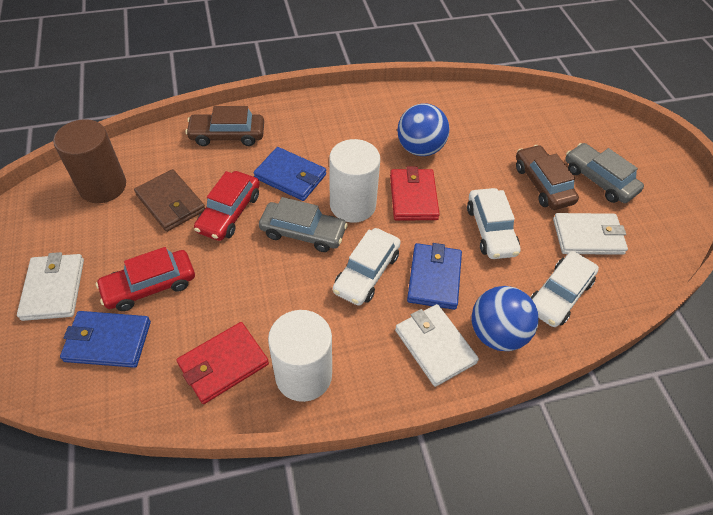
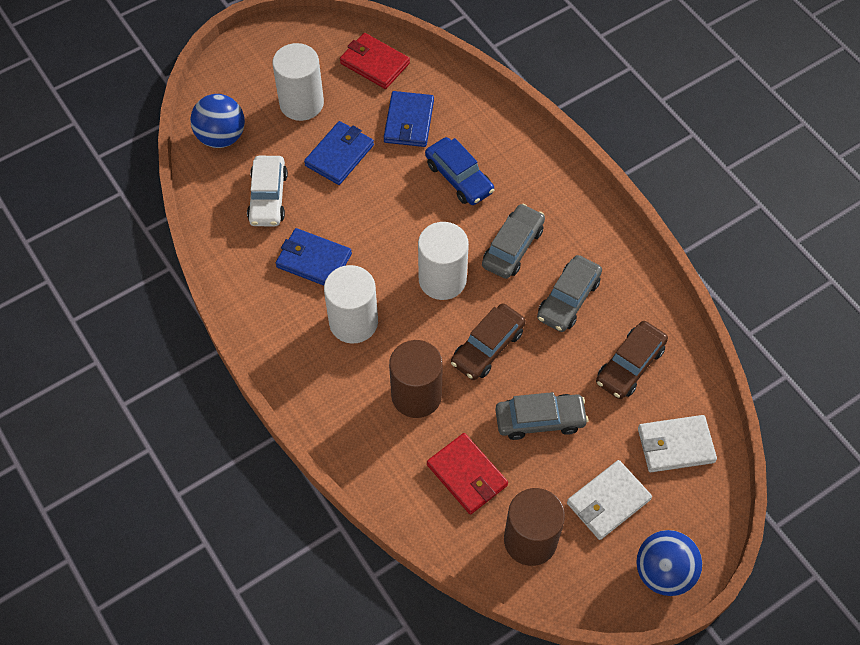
blue car: none = 0 -> [425,137,495,205] = 1
brown cylinder: [53,119,126,203] = 1 -> [389,340,443,418] [504,488,565,566] = 2
brown wallet: [134,169,205,232] = 1 -> none = 0
grey car: [259,197,348,252] [565,143,644,203] = 2 -> [482,204,545,279] [495,392,588,440] [537,255,602,332] = 3
red car: [96,247,195,311] [194,171,260,241] = 2 -> none = 0
white car: [333,228,401,306] [467,188,520,259] [530,251,599,327] = 3 -> [247,156,288,226] = 1
white cylinder: [268,310,332,402] [329,139,380,223] = 2 -> [272,43,324,121] [324,265,378,343] [418,222,469,300] = 3
white wallet: [17,252,84,321] [395,304,479,387] [553,213,628,255] = 3 -> [567,460,652,540] [638,415,717,472] = 2

